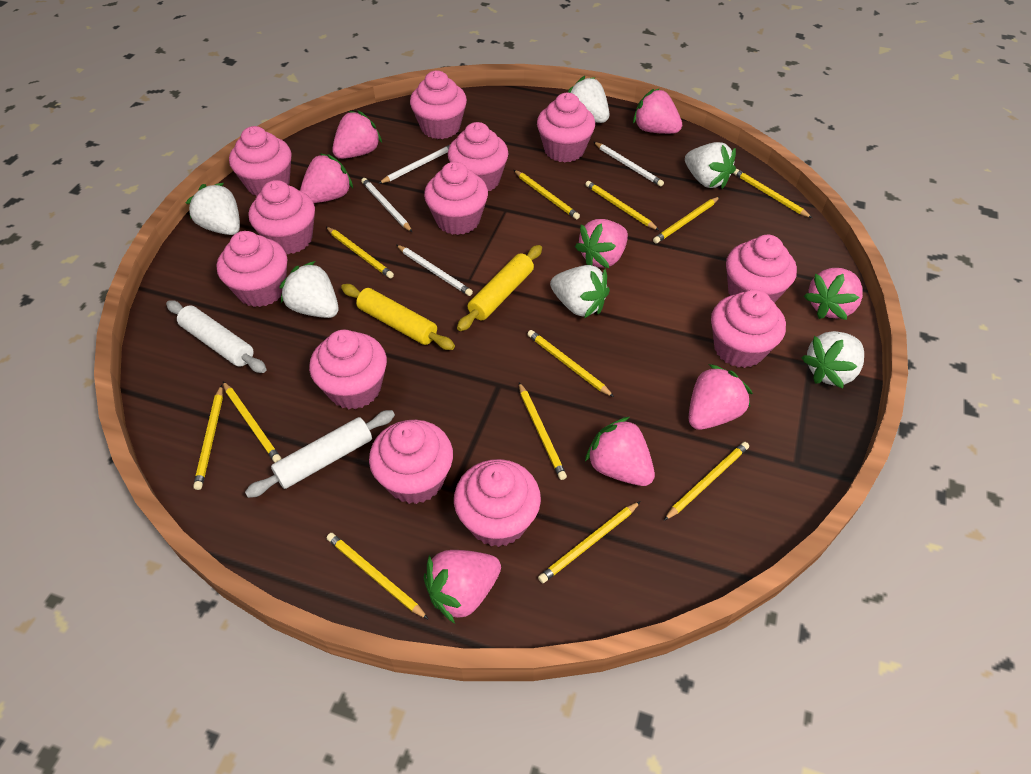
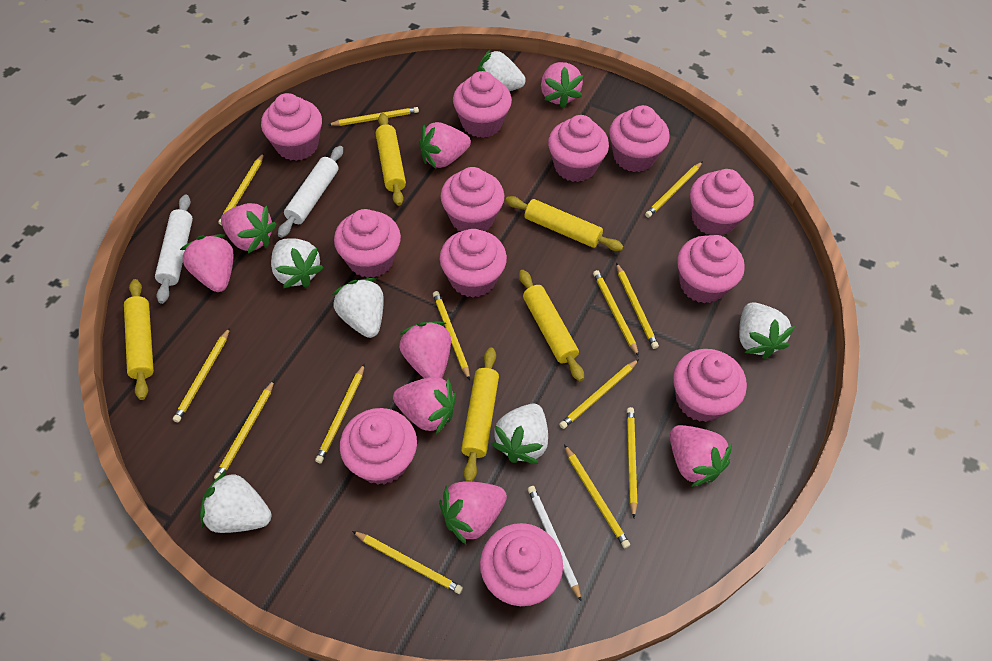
white pencil: [361,178,412,232] [378,145,450,184] [397,245,473,296] [594,142,664,187] = 4 -> [528,486,582,602] = 1
yellow pencil: [193,385,223,490] [223,382,281,463] [326,227,394,278] [326,533,429,620] [514,170,580,219] [519,382,567,480] [527,330,614,397] [538,501,641,583] [585,181,659,230] [653,197,719,243] [664,442,749,521] [733,169,812,218] = 12 -> [173,328,230,422] [214,380,274,479] [218,153,264,225] [315,364,365,463] [328,107,419,126] [352,531,463,594] [433,291,470,380] [559,359,639,429] [564,444,630,549] [593,270,639,356] [616,263,659,349] [627,407,637,518] [645,161,703,218] = 13
yellow rolling pin: [341,284,455,350] [457,245,542,331] = 2 -> [124,279,154,400] [376,113,406,206] [461,347,499,482] [505,196,624,251] [519,270,584,381] = 5

